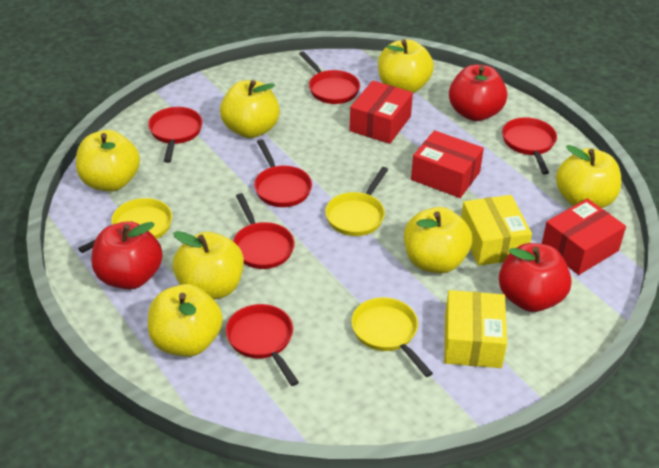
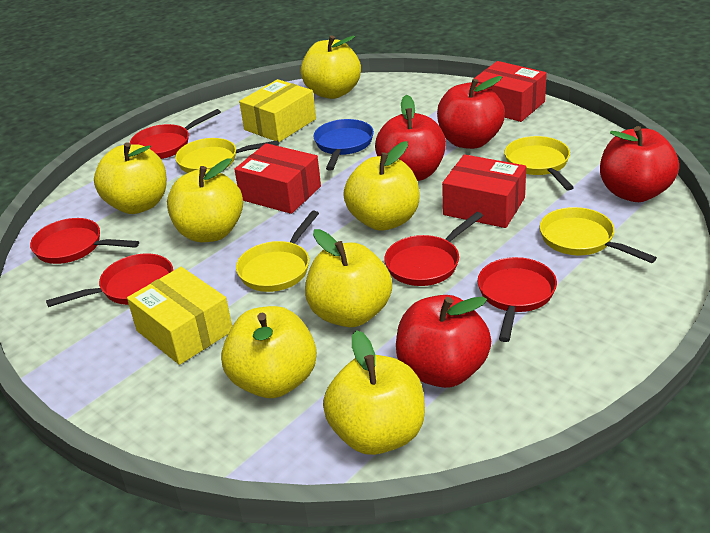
blue pan: none = 0 -> [313,119,374,170] = 1
red apple: [91,221,163,290] [449,65,507,121] [499,243,572,312] = 3 -> [375,95,446,181] [396,295,491,388] [437,76,505,149] [600,126,679,202] = 4
red pan: [148,107,203,163] [226,304,299,386] [233,193,295,269] [254,139,312,207] [299,51,360,104] [502,117,557,175] = 6 -> [30,218,139,264] [46,253,173,307] [130,109,221,159] [385,212,483,286] [478,257,557,342] = 5
yellow pan: [78,198,172,253] [325,167,388,236] [351,297,433,377] = 3 -> [175,138,279,173] [236,210,319,292] [505,136,574,190] [540,207,657,263] = 4

